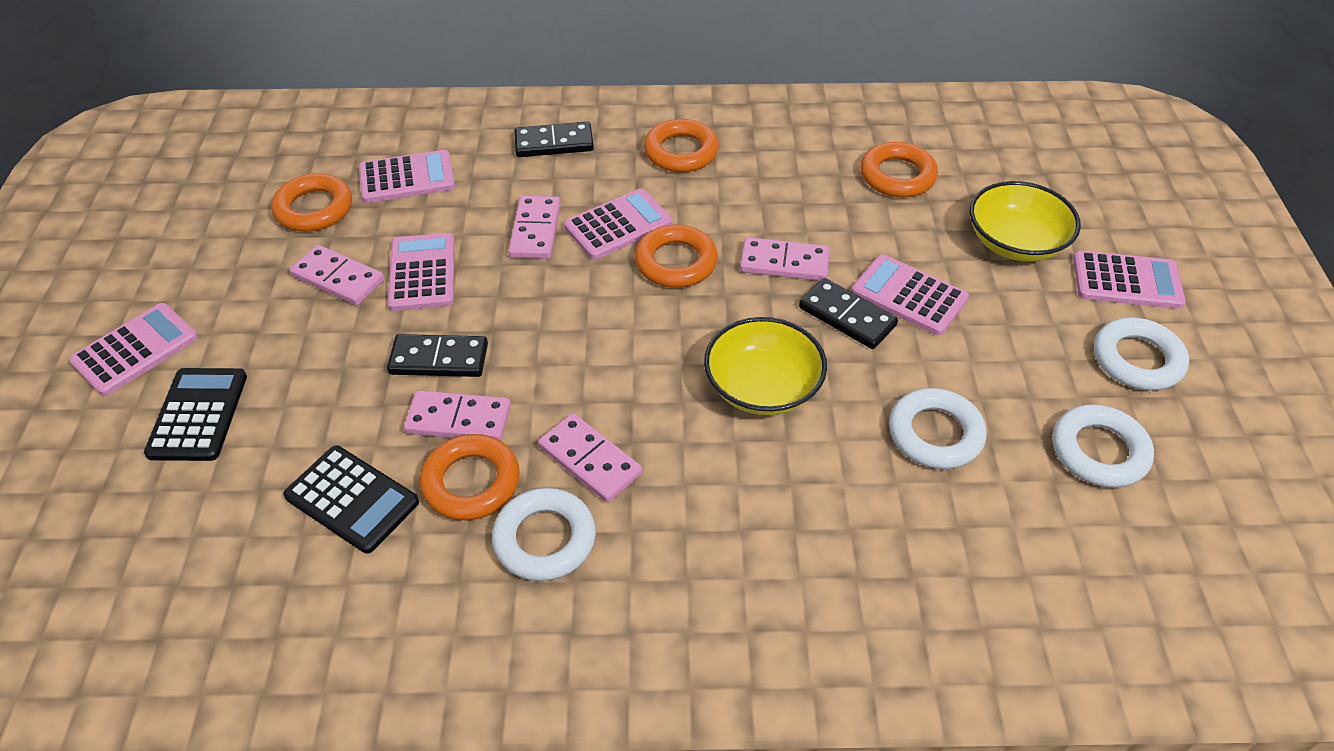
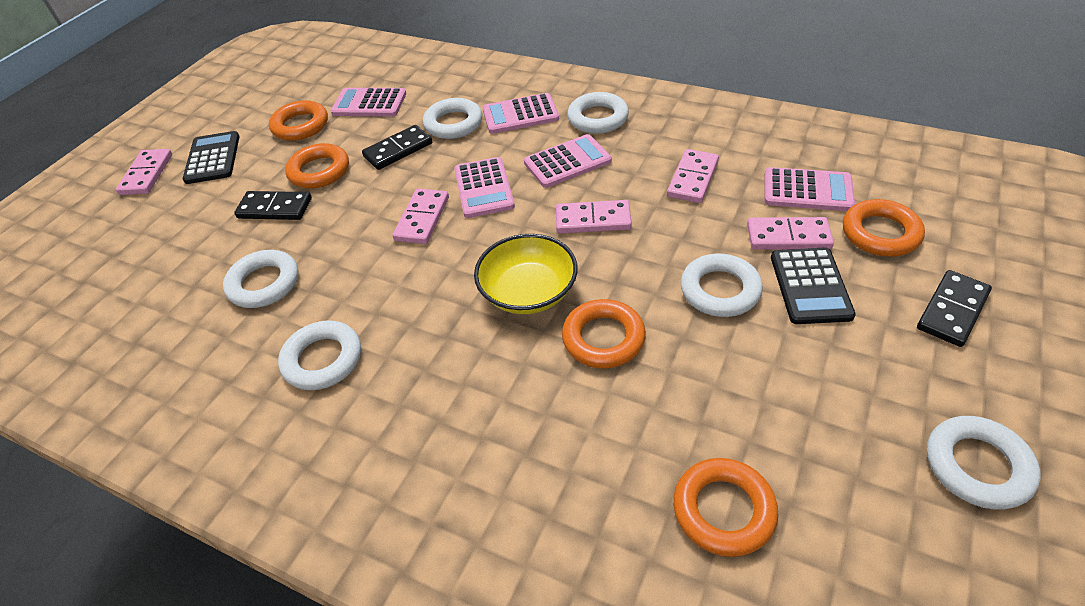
pink calculator: [69,303,198,396] [359,150,455,203] [388,233,454,311] [564,189,672,260] [851,254,969,335] [1073,251,1186,309] = 6 -> [331,88,406,117] [454,157,515,218] [482,93,559,134] [524,134,612,188] [764,167,855,211] = 5
white ring: [492,488,596,581] [889,388,987,469] [1053,404,1154,488] [1094,317,1189,391] = 4 -> [223,250,299,308] [278,320,361,390] [423,98,482,139] [567,92,629,134] [681,254,763,317] [927,416,1040,510] = 6
yellow bowl: [704,317,827,415] [969,181,1081,261] = 2 -> [474,234,578,314] = 1

